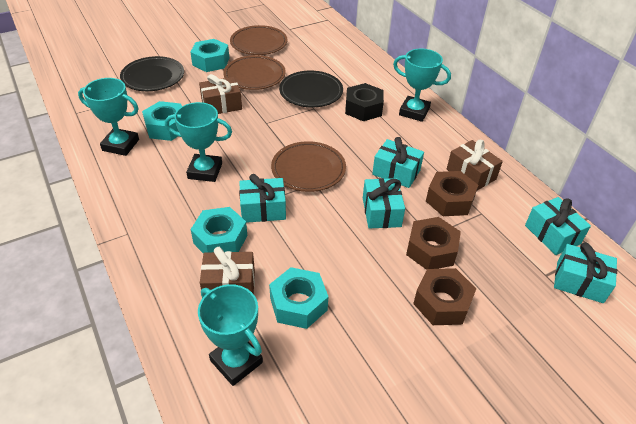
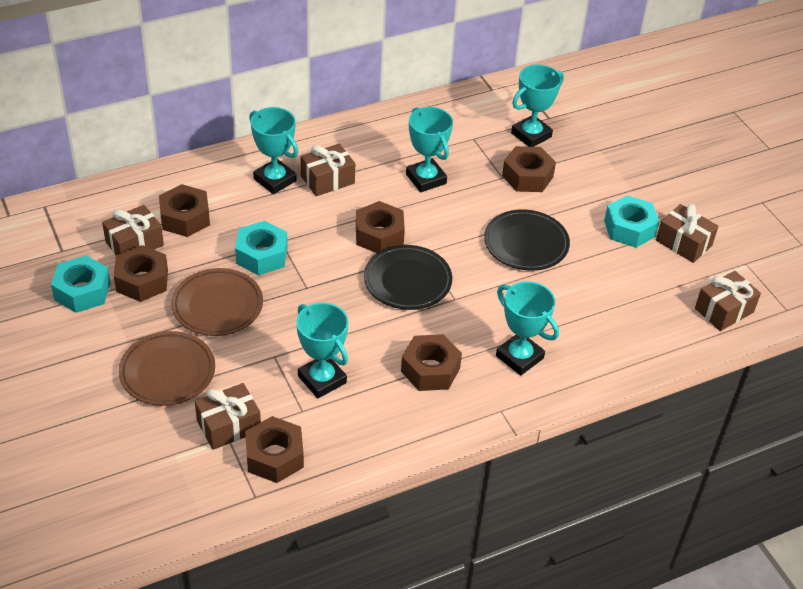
black nut: [345,83,384,121] = 1 -> none = 0
brown gift: [199,74,242,114] [200,247,255,294] [447,140,503,190] = 3 -> [102,205,164,255] [195,383,261,450] [301,143,355,196] [656,204,718,263] [695,271,761,331] = 5
brown nut: [406,217,461,270] [413,268,476,325] [426,171,478,216] = 3 -> [114,245,168,302] [159,184,210,237] [245,416,304,483] [356,201,405,253] [401,334,462,391] [502,146,556,192] = 6
brown plate: [223,55,286,90] [230,25,288,55] [271,141,346,192] = 3 -> [119,331,215,406] [171,268,263,336] = 2
turquoise gift: [239,174,286,223] [363,178,405,229] [372,137,424,188] [525,197,591,255] [554,242,617,303] = 5 -> none = 0
turquoise nut: [142,101,182,141] [190,39,229,72] [191,207,248,253] [269,267,329,329] = 4 -> [51,255,110,313] [235,221,288,275] [604,195,659,248] = 3
turquoise trophy: [78,78,139,156] [165,102,232,182] [198,284,263,386] [393,48,451,122] = 4 -> [249,107,298,194] [296,303,348,398] [406,107,453,192] [496,281,559,376] [511,64,564,147] = 5

